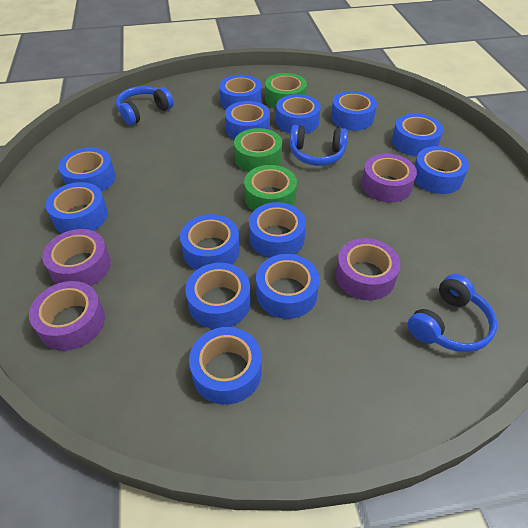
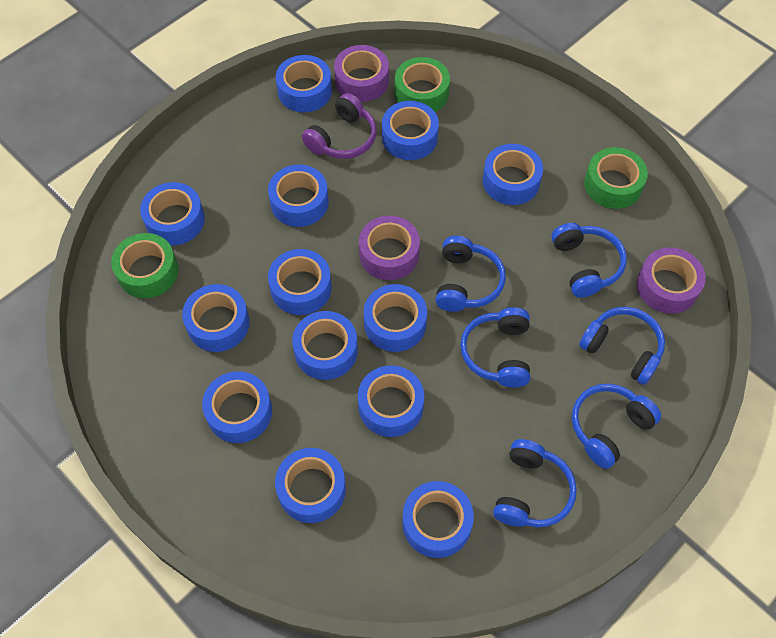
blue headphones: [116,86,174,125] [290,125,348,166] [408,274,497,352] = 3 -> [435,236,506,312] [460,307,530,387] [493,439,577,527] [552,223,627,298] [572,384,661,469] [579,307,665,385] = 6
purple headphones: none = 0 -> [302,93,376,159] = 1
purple tape: [29,281,105,351] [42,229,111,286] [335,238,401,300] [361,154,417,203] = 4 -> [334,45,389,102] [359,216,420,280] [637,248,706,314] = 3

